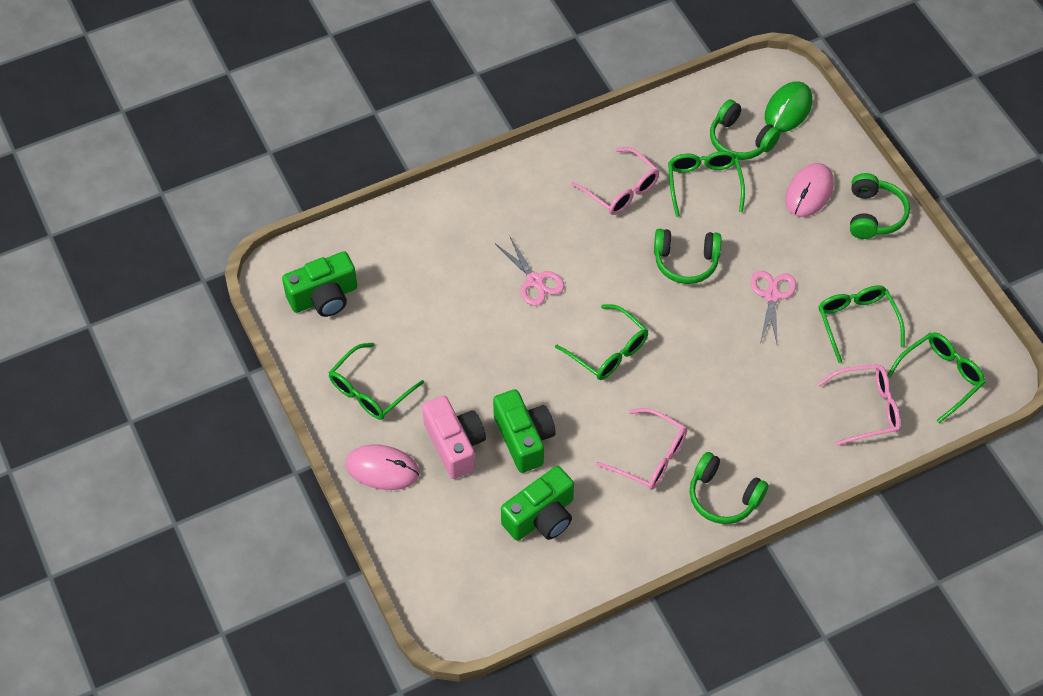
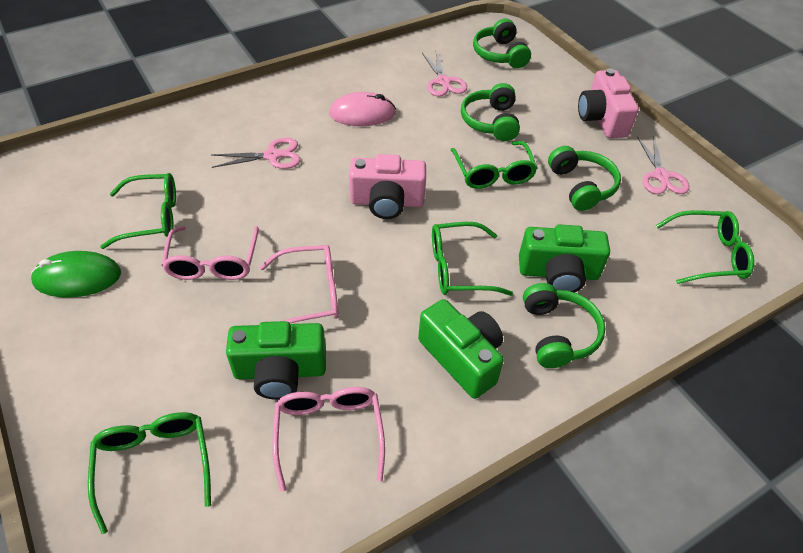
pink camera: [422,396,486,479] = 1 -> [349,154,426,219] [578,68,639,138] = 2
pink mouse: [345,445,419,490] [785,163,834,217] = 2 -> [329,92,396,126] = 1
pink scissors: [496,235,564,306] [751,271,796,347] = 2 -> [212,137,301,169] [422,51,467,97] [637,136,689,194] = 3

